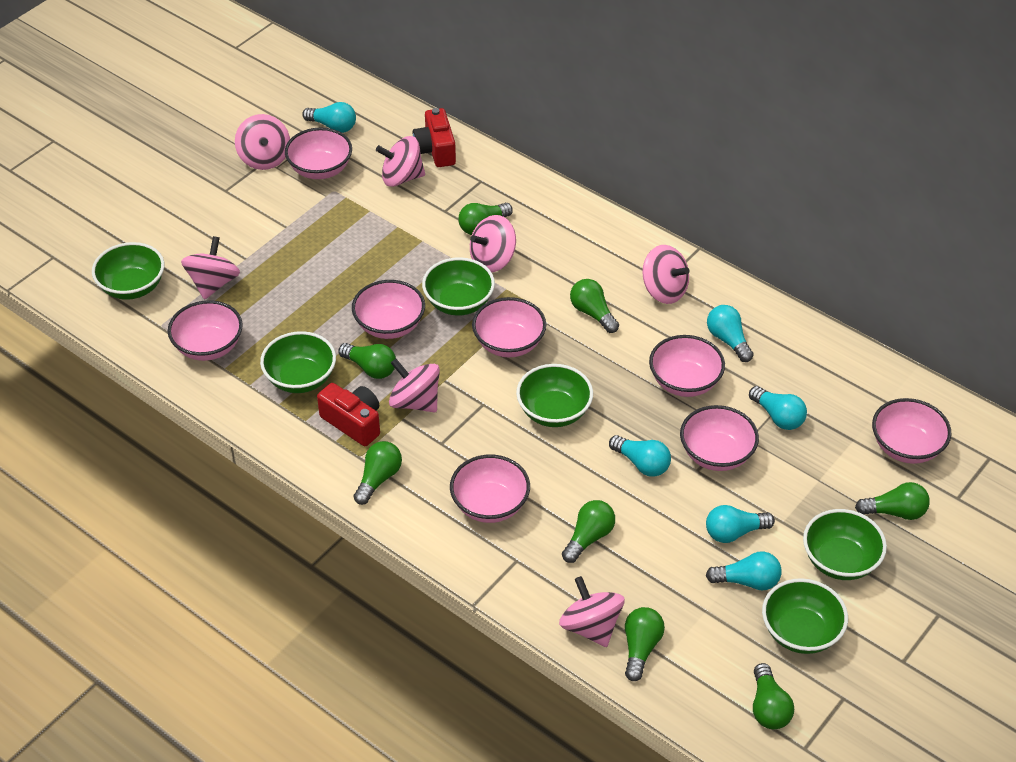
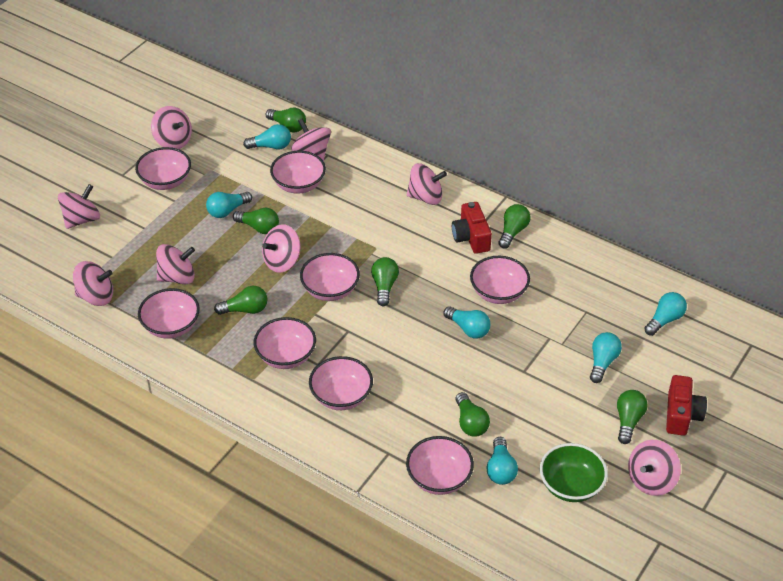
green bowl: [92,242,164,300] [260,331,336,393] [422,257,495,316] [516,364,593,427] [762,578,848,654] [803,509,887,580] = 6 -> [540,443,608,502] = 1
green light bulb: [338,343,396,379] [354,441,402,505] [458,203,513,235] [562,500,615,563] [570,279,619,333] [625,607,665,681] [753,663,794,729] [855,482,930,520] = 8 -> [214,286,268,315] [233,208,279,234] [266,108,306,132] [371,257,399,306] [455,392,490,437] [498,204,531,249] [617,390,647,444] = 7
pink spinning top: [181,236,240,300] [235,114,290,170] [376,136,425,187] [389,359,440,413] [470,215,516,272] [559,576,625,647] [642,245,689,304] = 7 -> [58,184,100,229] [73,261,113,306] [151,106,192,149] [156,244,195,284] [262,224,300,273] [291,119,331,161] [407,163,447,205] [628,440,681,496] = 8

